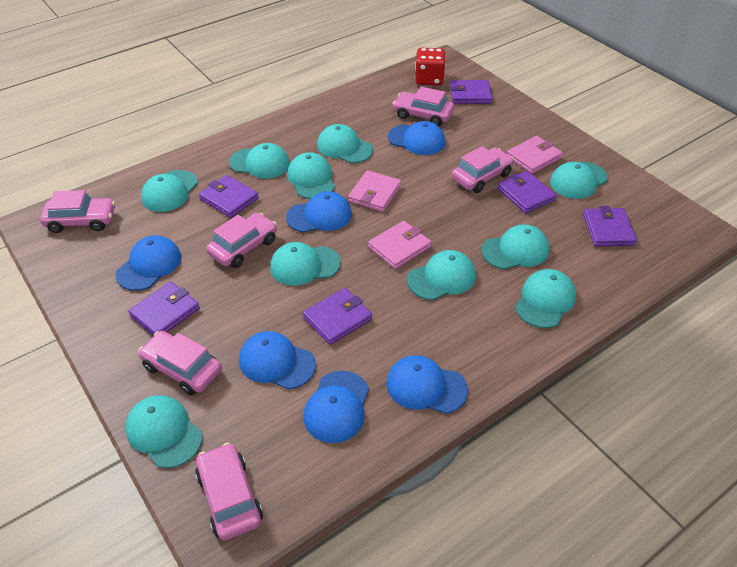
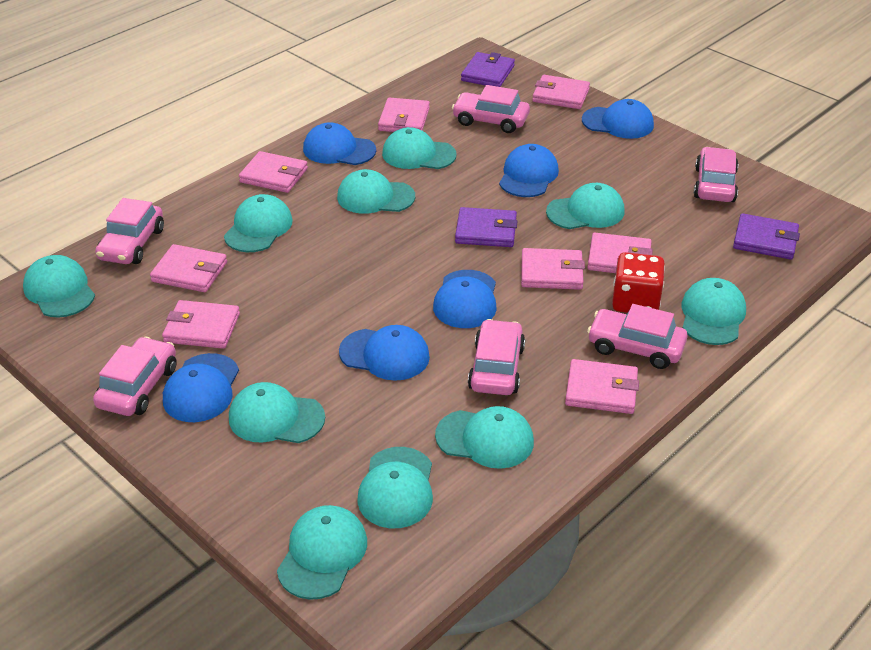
pink wallet: [348,170,401,212] [368,221,432,269] [507,136,563,174] = 3 -> [150,244,227,292] [162,300,240,349] [239,151,308,193] [378,97,430,132] [521,248,585,290] [532,75,590,109] [565,359,639,414] [587,233,653,273] = 8
purple wallet: [128,282,200,336] [199,175,259,218] [303,288,372,345] [450,80,492,104] [497,171,557,213] [583,206,637,247] = 6 -> [455,207,518,247] [461,52,515,87] [733,213,800,260] = 3

